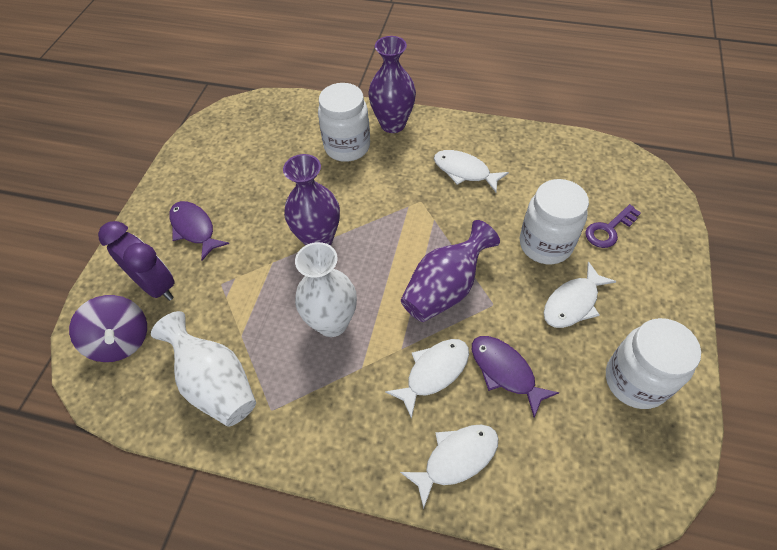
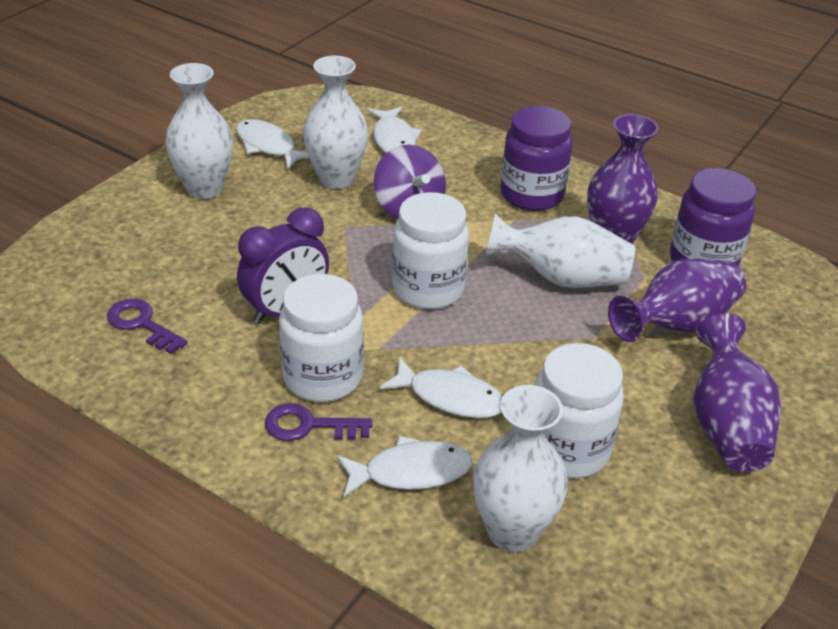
purple fish: [169,201,229,260] [472,336,559,418] = 2 -> none = 0
purple jar: none = 0 -> [500,106,573,211] [670,168,756,266] = 2
purple key: [585,204,641,248] = 1 -> [107,299,188,354] [265,403,373,441] = 2
white vase: [151,311,256,427] [295,242,357,337] = 2 -> [165,63,233,199] [303,56,368,189] [473,385,568,552] [486,213,635,288] = 4

